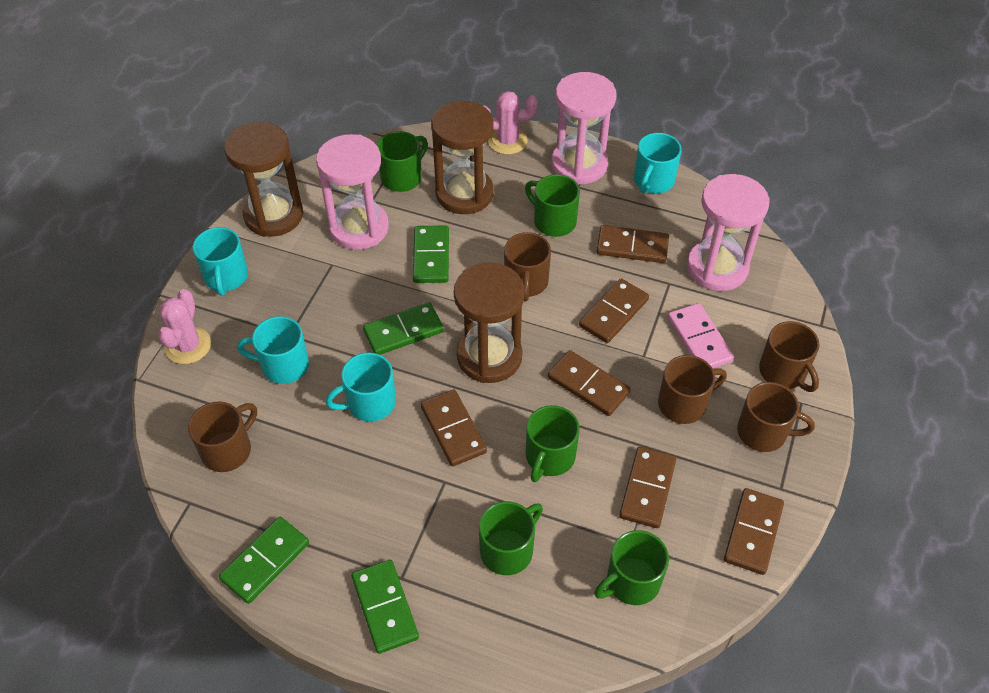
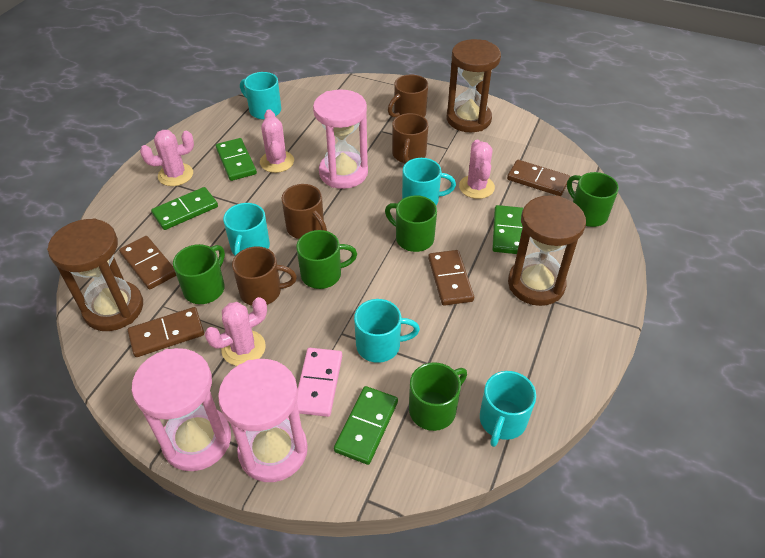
brown domino: [421,390,487,467] [548,350,631,416] [579,278,649,343] [597,225,669,263] [619,446,676,528] [724,488,784,575] = 6 -> [119,236,176,290] [128,307,204,357] [428,250,474,306] [507,160,570,196] = 4
brown mug: [188,402,257,472] [504,232,551,301] [658,355,727,424] [737,382,815,452] [759,321,820,392] = 5 -> [232,246,297,306] [281,184,327,239] [388,74,428,117] [392,113,429,164] = 4
pink cactus: [158,289,211,364] [484,91,538,155] = 2 -> [140,130,194,186] [205,297,267,366] [260,109,294,173] [459,140,495,199] = 4
turquoise mug: [193,227,248,296] [237,316,309,384] [326,353,396,422] [634,133,682,194] = 4 -> [223,203,270,256] [240,72,281,119] [354,299,420,363] [402,158,456,205] [480,371,536,447] = 5

